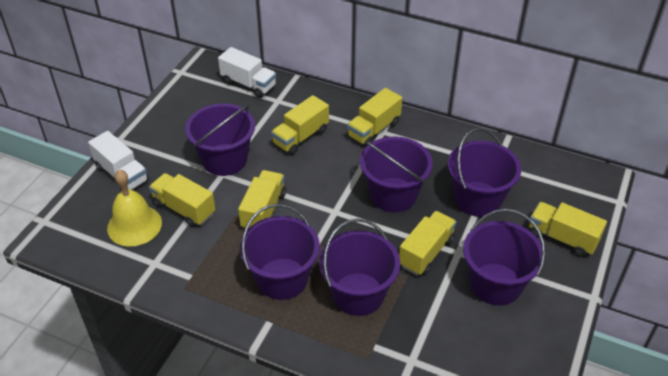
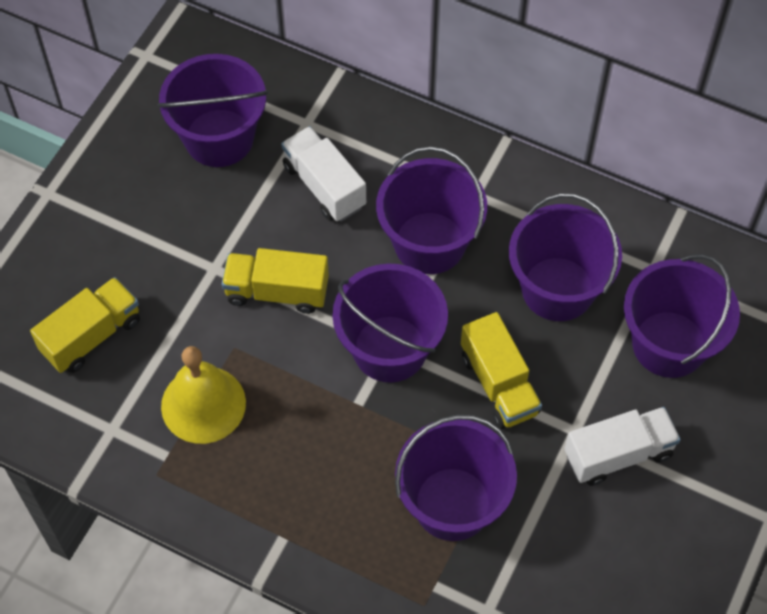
yellow truck: [149,173,216,227] [238,170,286,229] [271,95,329,155] [347,88,402,147] [399,211,457,276] [529,202,607,257] = 6 -> [30,277,140,373] [222,248,329,314] [461,312,542,429] = 3

